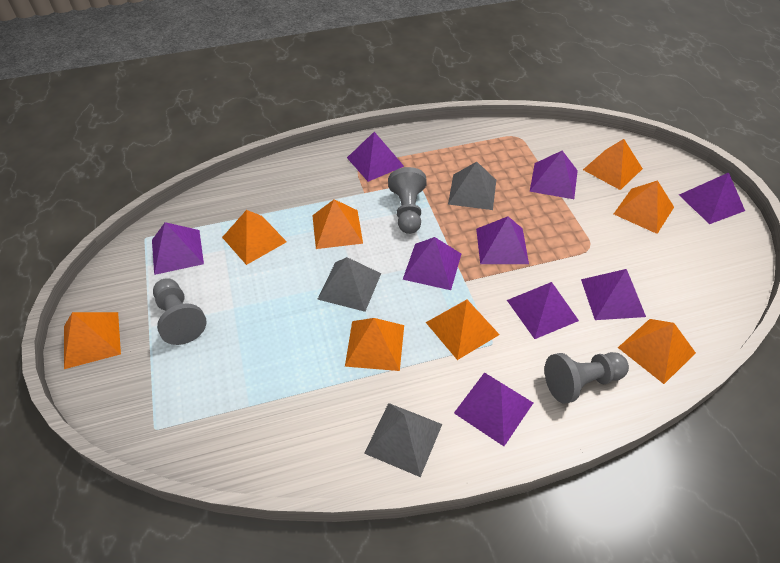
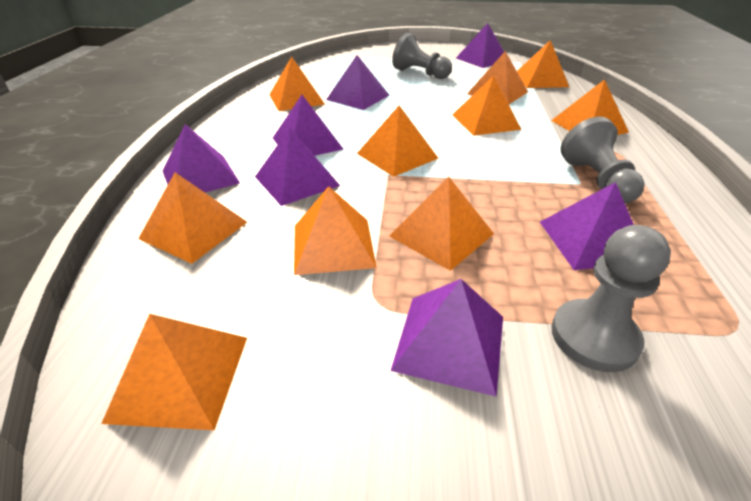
grey pyramid: [317,257,381,312] [364,403,442,477] [448,162,496,210] = 3 -> none = 0
orange pyramid: [64,312,121,369] [222,210,287,265] [312,199,363,249] [345,318,404,371] [426,299,500,360] [583,139,643,190] [614,180,674,234] [618,319,696,384] = 8 -> [101,314,247,430] [138,172,247,264] [269,56,325,111] [294,186,377,275] [357,106,438,177] [389,177,494,271] [452,76,522,136] [467,51,528,104] [517,40,569,88] [551,79,629,135] = 10
purple pyramid: [152,222,204,275] [347,132,404,182] [403,237,461,290] [454,372,533,446] [476,216,529,264] [507,282,579,339] [530,151,578,199] [581,269,646,320] [679,172,745,224] = 9 -> [163,124,240,192] [255,128,340,206] [273,95,343,156] [326,55,389,110] [391,279,503,397] [456,23,504,68] [540,182,634,270] = 7

